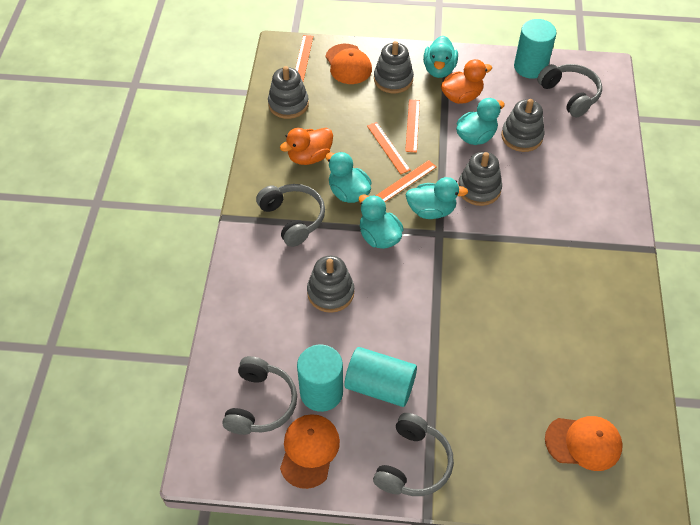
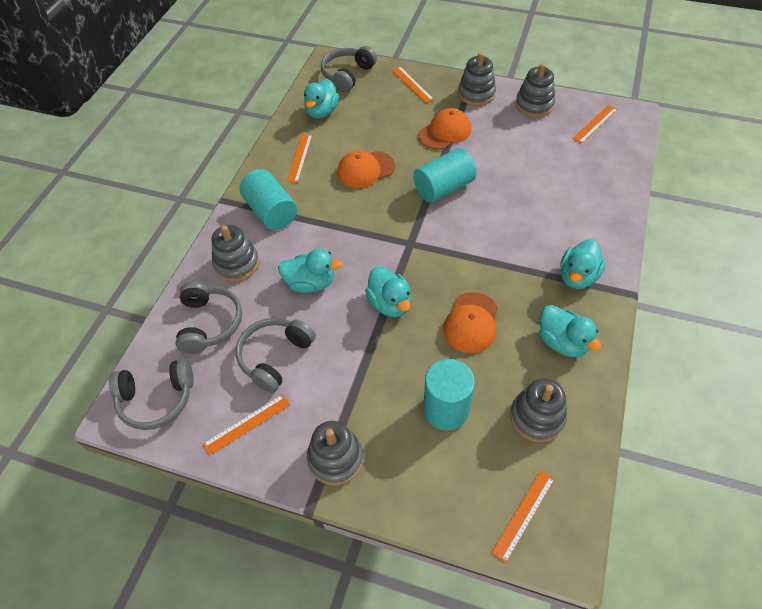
orange duck: [280,128,333,165] [441,59,492,104] = 2 -> none = 0
orange ruler: [295,35,313,81] [367,122,411,174] [376,160,436,202] [405,99,420,153] = 4 -> [203,394,290,456] [287,134,312,183] [392,67,434,103] [491,470,555,563] [572,105,618,144] = 5

